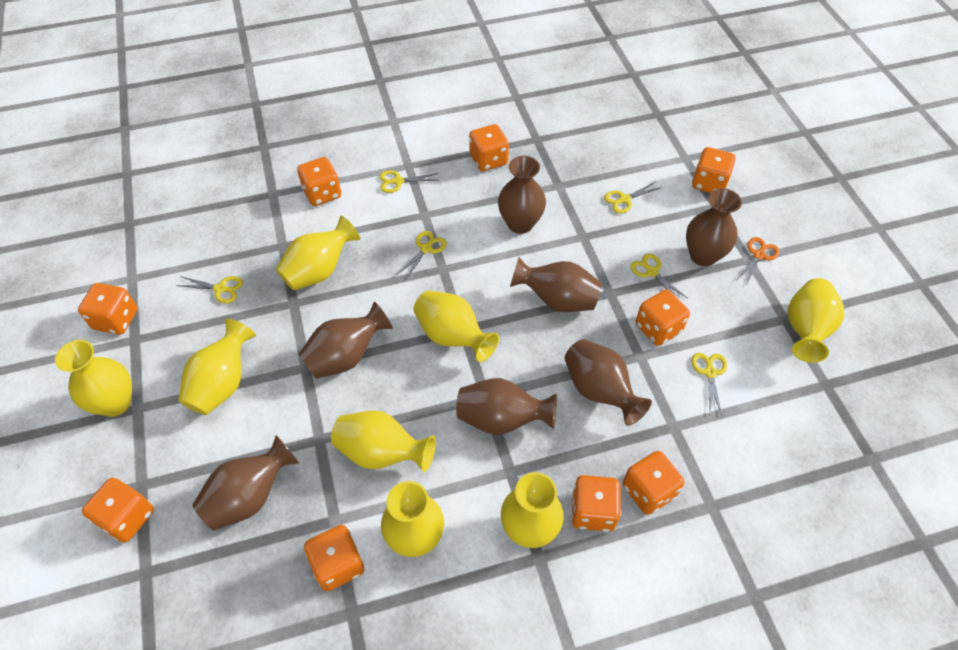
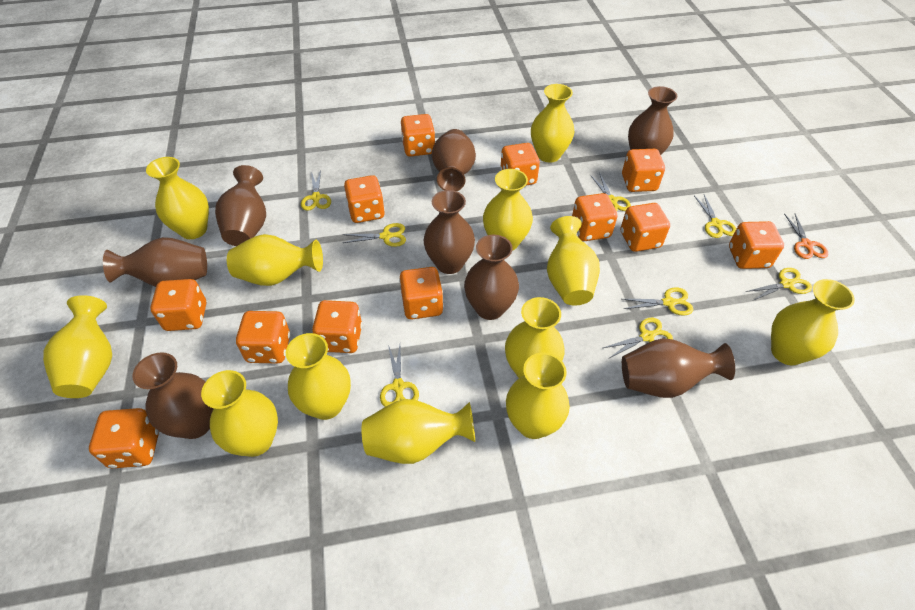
brown vase: [192,435,299,530] [299,302,393,379] [456,378,557,435] [498,156,546,234] [510,257,602,312] [565,339,652,426] [686,188,742,266] = 7 -> [103,237,207,287] [132,352,214,439] [215,165,266,246] [423,190,475,274] [432,129,476,191] [464,235,519,320] [622,338,735,398] [628,86,678,155] = 8
orange dice: [78,283,138,335] [82,478,154,543] [297,157,341,206] [304,525,364,591] [469,124,509,171] [571,475,621,532] [623,451,685,515] [636,289,690,346] [692,147,736,193] = 9 -> [89,408,159,468] [150,279,206,331] [236,311,290,364] [312,300,362,353] [344,175,385,223] [399,267,444,320] [401,114,435,157] [500,143,540,185] [572,193,617,241] [621,203,670,252] [622,149,665,192] [729,221,784,269] = 12
yellow scissors: [176,276,243,304] [379,170,438,193] [397,231,447,279] [604,181,662,214] [630,254,687,298] [691,353,727,415] = 6 -> [301,170,331,211] [342,223,406,247] [380,345,419,407] [590,174,631,211] [603,318,673,358] [623,288,693,316] [694,195,736,238] [745,268,812,301] = 8
yellow vase: [55,340,132,417] [178,319,256,415] [276,216,360,290] [331,410,436,472] [381,481,444,557] [414,290,499,362] [501,472,564,548] [787,278,845,363] = 8 -> [43,295,112,398] [146,157,209,239] [201,370,278,457] [227,234,323,286] [286,333,351,420] [361,399,475,464] [483,169,533,251] [505,297,565,378] [506,353,570,439] [531,84,574,163] [547,216,600,306] [771,279,855,365] = 12

